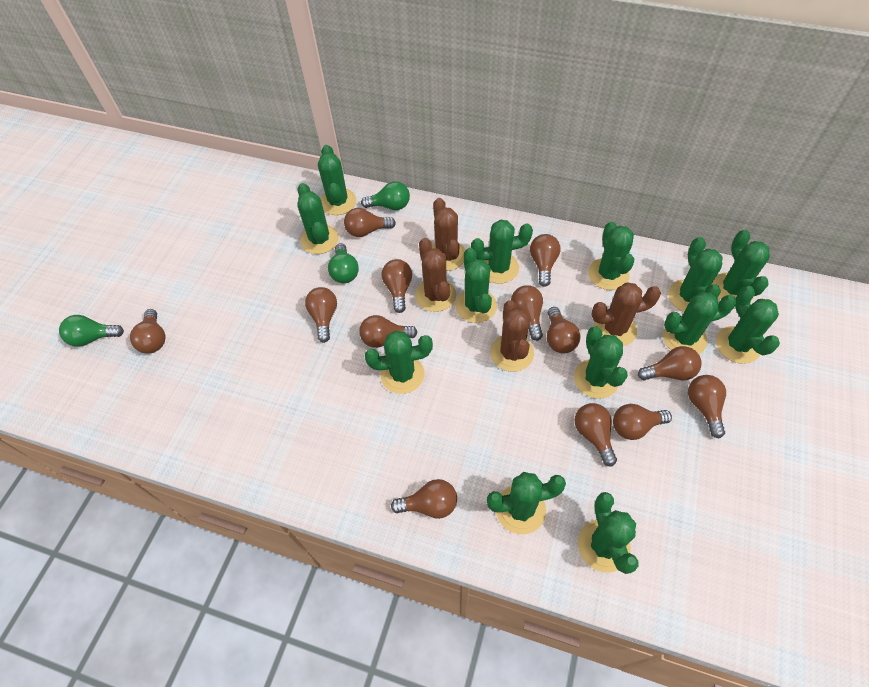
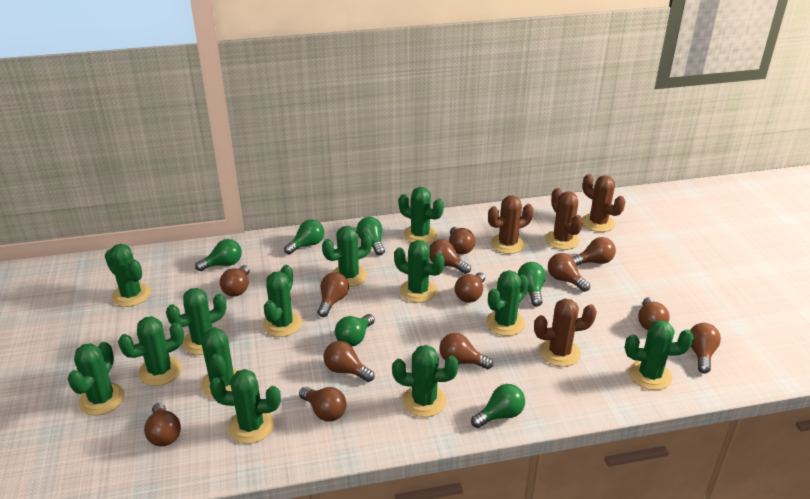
green light bulb: [59,315,124,347] [328,243,359,283] [361,181,410,210] = 3 -> [195,239,242,271] [284,220,324,254] [335,314,375,346] [357,217,385,256] [471,384,525,428] [518,262,546,306] = 6

